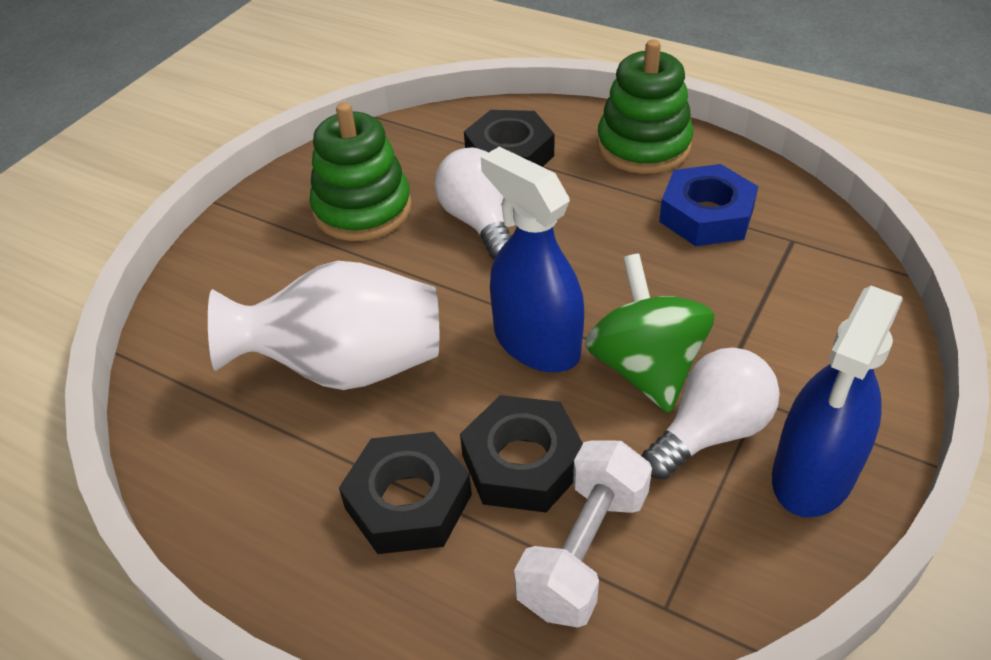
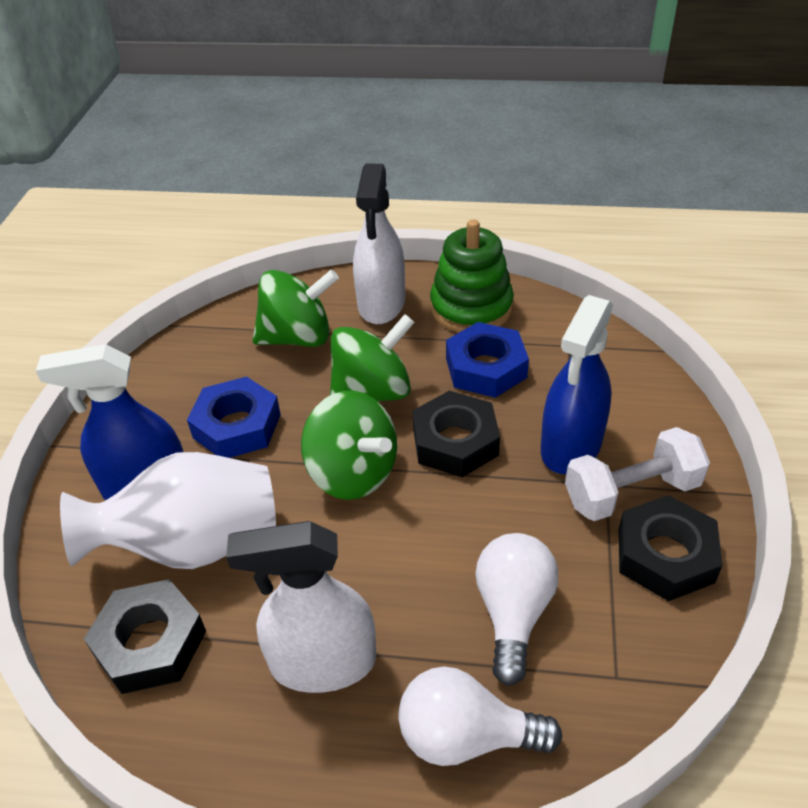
blue nut: [659,164,758,246] = 1 -> [187,377,281,458] [446,322,529,398] = 2
green spinning top: [585,254,714,413] = 1 -> [253,269,339,347] [301,391,397,500] [330,314,415,401] = 3
green stacking toy: [309,102,412,241] [597,39,693,174] = 2 -> [430,219,514,333] = 1
white spray bottle: none = 0 -> [226,521,376,693] [353,163,405,324] = 2

